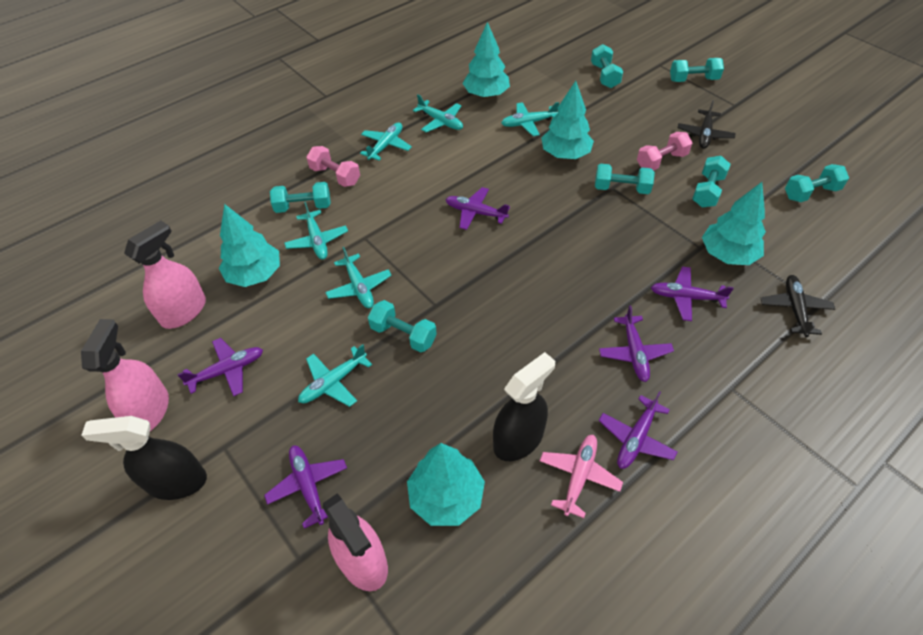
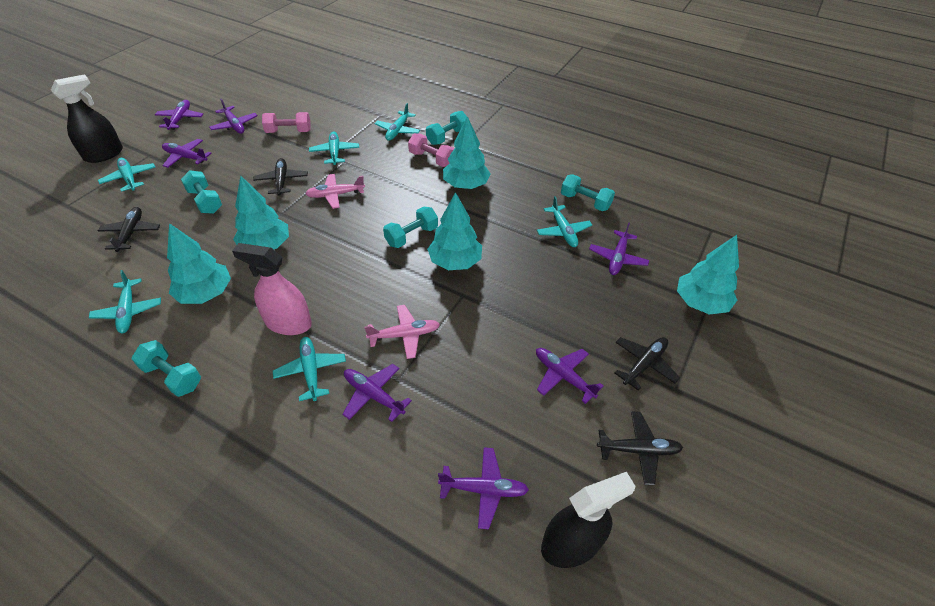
black plane: [678,100,736,149] [761,275,835,337] = 2 -> [98,207,160,252] [253,158,308,196] [597,412,683,485] [614,337,680,390] = 4
pink plane: [540,435,623,518] = 1 -> [305,174,365,209] [364,305,440,359] = 2
pink spray bottle: [81,319,169,431] [124,221,206,329] [322,493,388,591] = 3 -> [232,243,312,335] = 1
purple plane: [177,338,263,397] [264,445,347,529] [445,187,510,230] [598,391,678,469] [599,305,674,382] [651,267,734,321] = 6 -> [155,100,203,130] [162,139,212,168] [209,99,258,134] [342,364,412,422] [438,447,529,529] [536,348,603,404] [589,223,649,275] = 7
turquoise dumbbell: [270,182,331,213] [368,300,437,353] [591,44,623,88] [595,164,655,194] [670,58,724,82] [692,156,731,207] [785,164,849,202] = 7 -> [132,340,201,397] [181,170,222,214] [383,207,438,248] [426,111,467,145] [561,174,615,211] = 5

